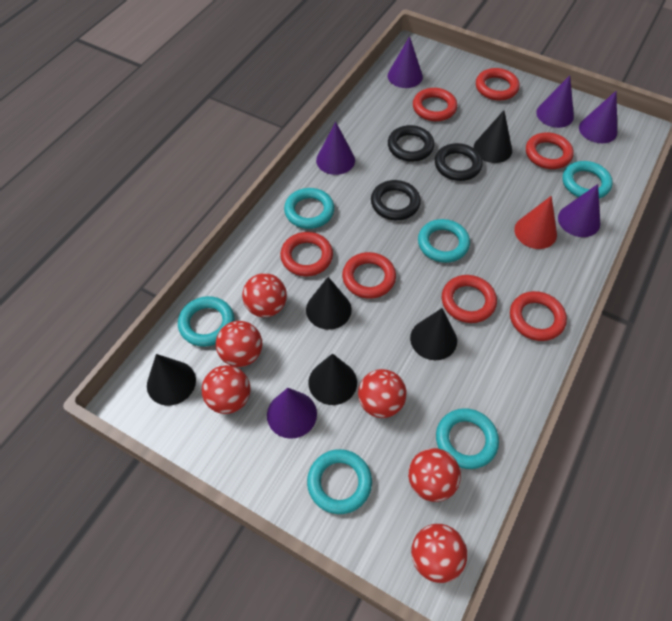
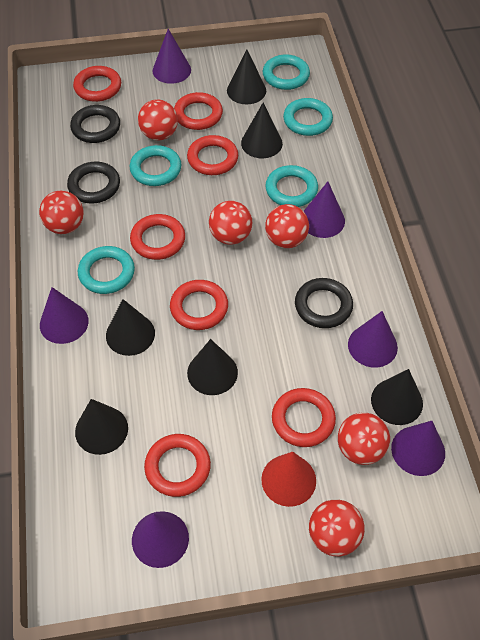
black cone: [147,354,196,406] [306,277,352,330] [308,353,357,405] [410,308,457,360] [474,111,512,163] = 5 -> [75,399,128,455] [106,299,155,356] [187,339,238,395] [227,50,266,104] [241,103,283,158] [371,369,423,425] = 6
turquoise ring: [178,296,234,347] [284,188,334,229] [307,449,372,514] [418,219,470,263] [436,408,499,469] [562,161,613,199] = 6 -> [78,246,135,294] [130,145,181,186] [263,54,310,90] [265,165,318,207] [283,98,333,136] = 5

